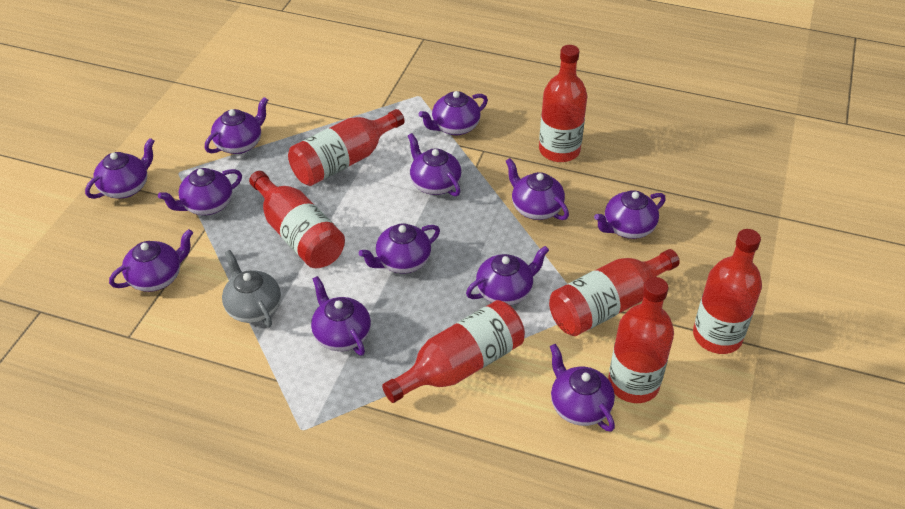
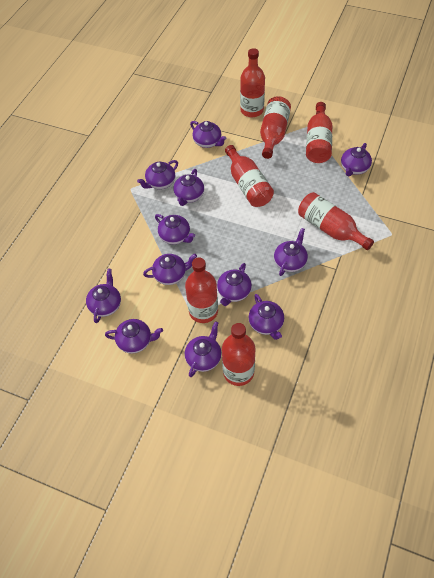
grey teapot: [222,250,281,327] = 1 -> none = 0

